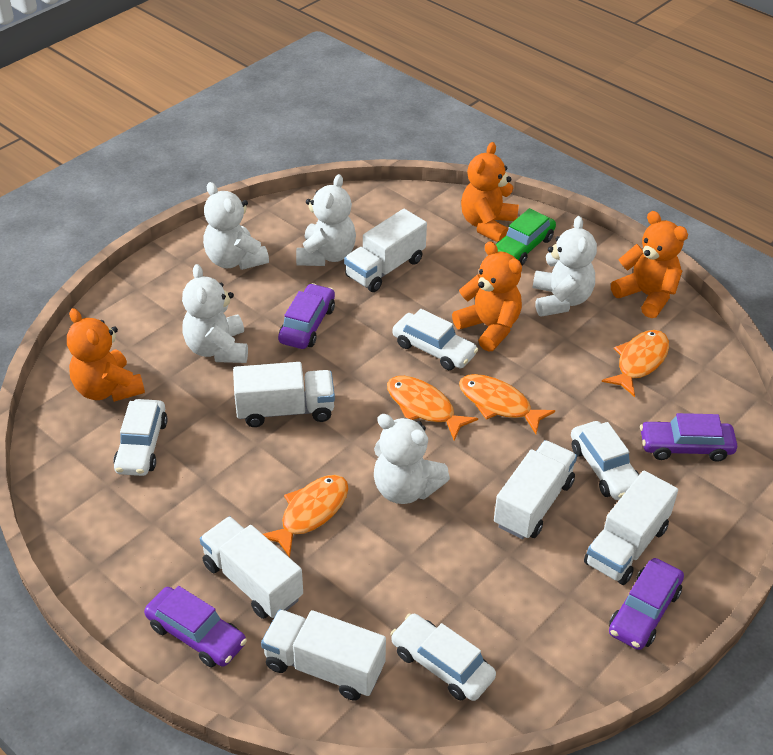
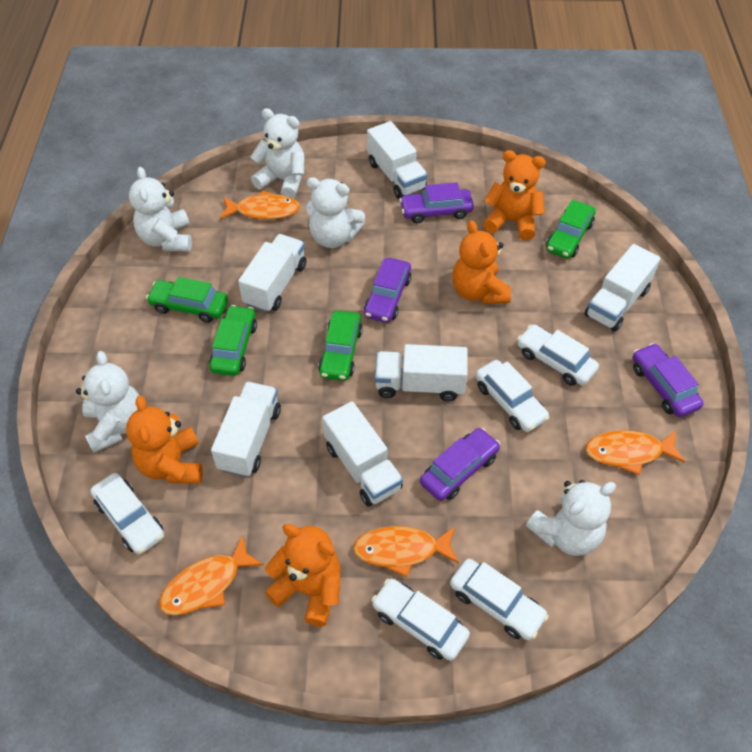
green car: [496,208,556,266] = 1 -> [146,277,228,323] [209,305,257,376] [318,311,363,381] [546,200,596,259] = 4
white car: [113,399,168,476] [390,613,496,701] [392,309,478,370] [571,421,639,500] = 4 -> [90,473,164,555] [371,578,470,661] [450,559,549,640] [475,360,549,432] [517,324,599,386] = 5

